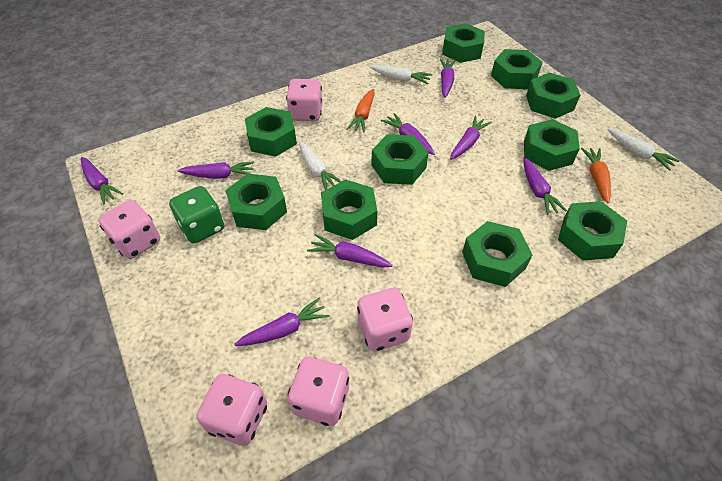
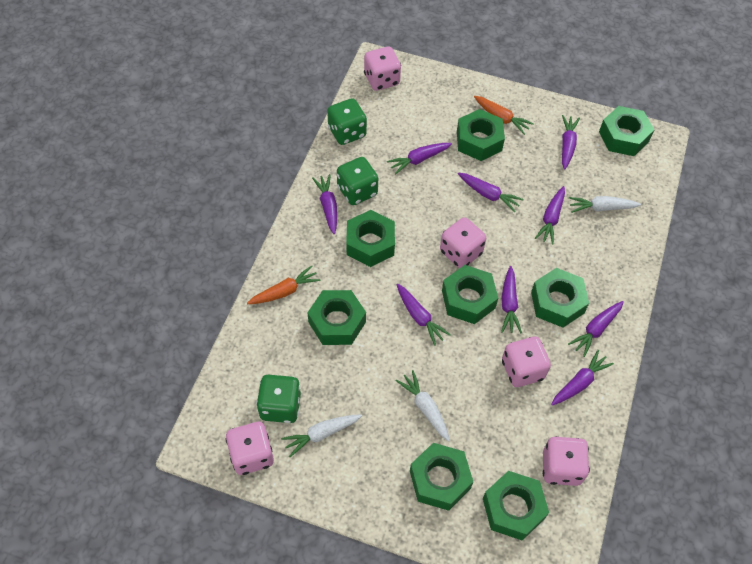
green dice: [169,186,224,243] = 1 -> [256,375,301,423] [327,98,367,145] [337,157,378,205] = 3
green nut: [225,174,287,230] [245,107,297,157] [321,179,377,240] [372,134,428,185] [442,23,485,63] [462,221,533,287] [491,49,543,89] [524,119,580,171] [526,72,580,119] [558,201,627,261] = 10 -> [307,290,366,345] [346,210,395,267] [410,443,473,511] [442,265,498,324] [457,109,505,161] [483,471,549,541] [531,268,589,328] [599,106,654,156] = 8
purple carrot: [81,157,123,204] [177,161,254,179] [234,297,329,346] [307,234,393,268] [381,113,435,155] [440,59,456,98] [450,116,492,160] [523,157,567,215] = 8 -> [312,174,337,234] [387,143,452,175] [397,284,451,346] [458,173,524,212] [501,266,522,334] [535,186,565,245] [551,350,614,406] [562,115,580,170] [568,301,624,357] = 9

